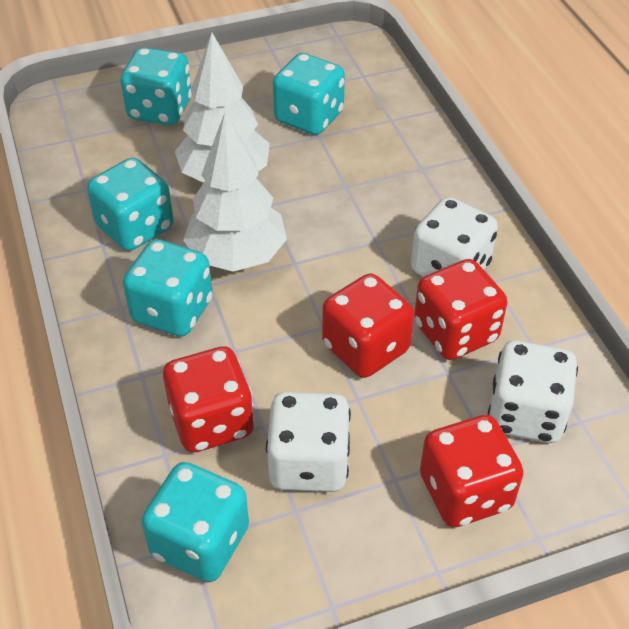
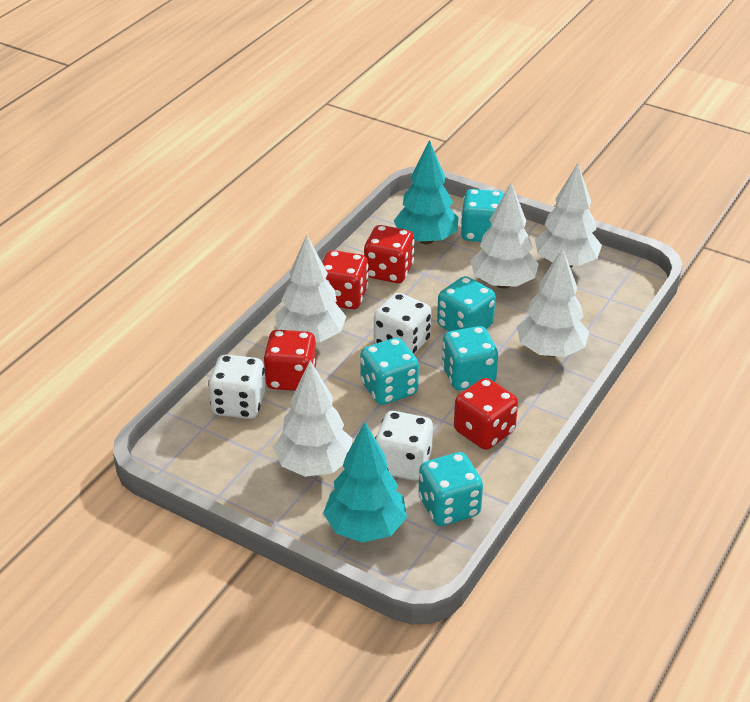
turquoise tree: none = 0 -> [323,422,407,543] [394,140,459,244] = 2
white tree: [175,33,270,183] [183,112,287,272] = 2 -> [273,360,352,477] [275,235,347,342] [471,182,539,289] [517,248,589,357] [535,163,602,268] = 5

